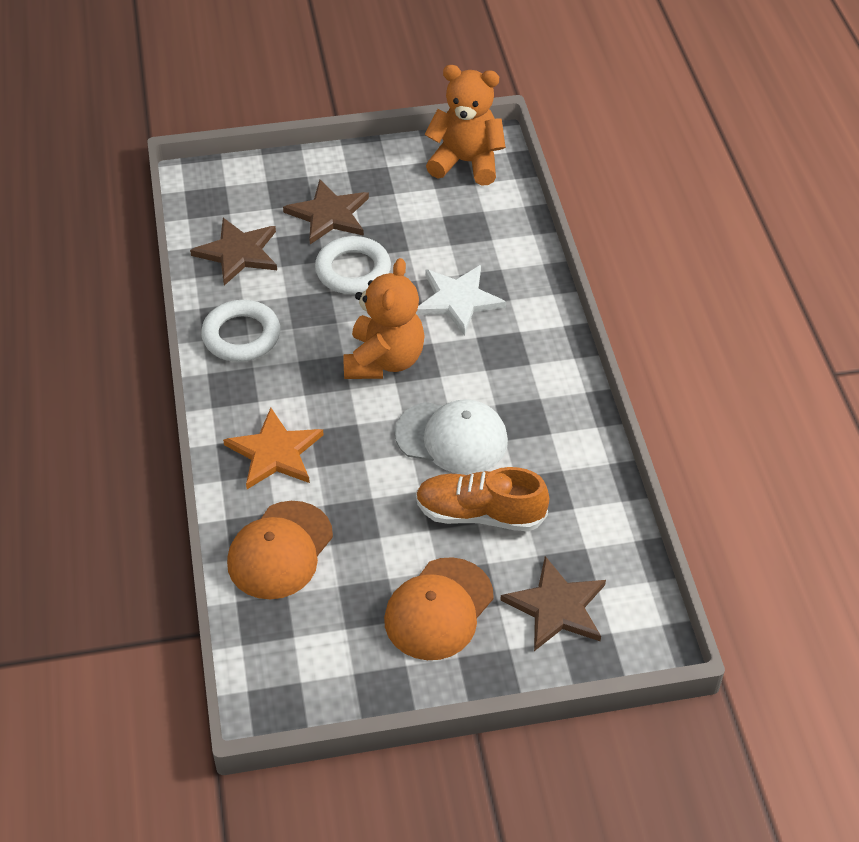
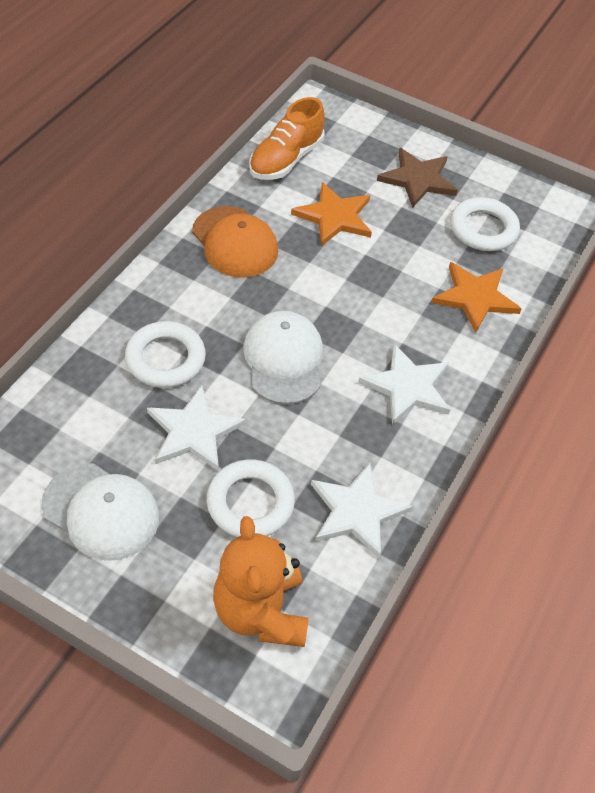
brown star: [190,218,277,286] [283,180,369,244] [500,556,606,651] = 3 -> [377,148,458,208] = 1
orange cap: [227,501,333,599] [384,557,494,660] = 2 -> [192,206,278,278] = 1
orange star: [223,408,324,489] = 1 -> [291,182,372,246] [431,262,522,333] = 2
orange teddy bear: [343,258,425,379] [424,65,506,185] = 2 -> [213,516,309,647] = 1
white cap: [395,399,508,474] = 1 -> [42,464,159,561] [243,311,323,404] = 2
white ring: [201,300,280,362] [315,236,391,294] = 2 -> [125,321,206,388] [206,459,295,537] [450,197,520,251] = 3
white star: [416,265,506,336] = 1 -> [147,385,246,471] [311,463,413,559] [358,344,450,425] = 3

